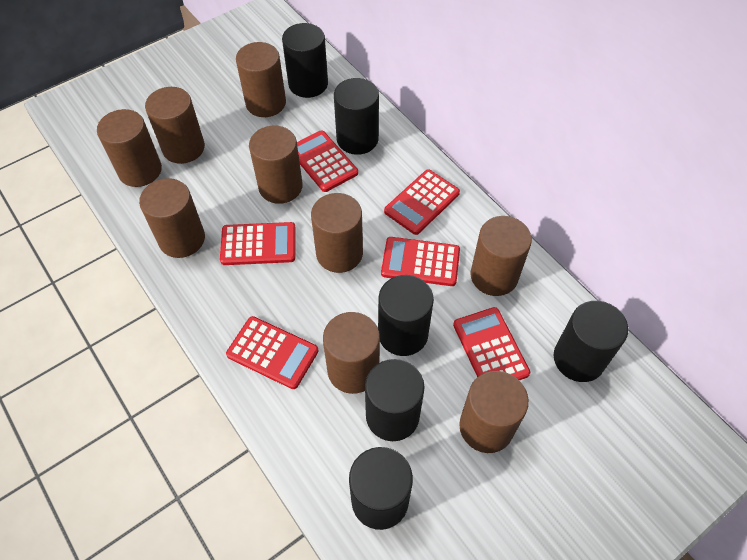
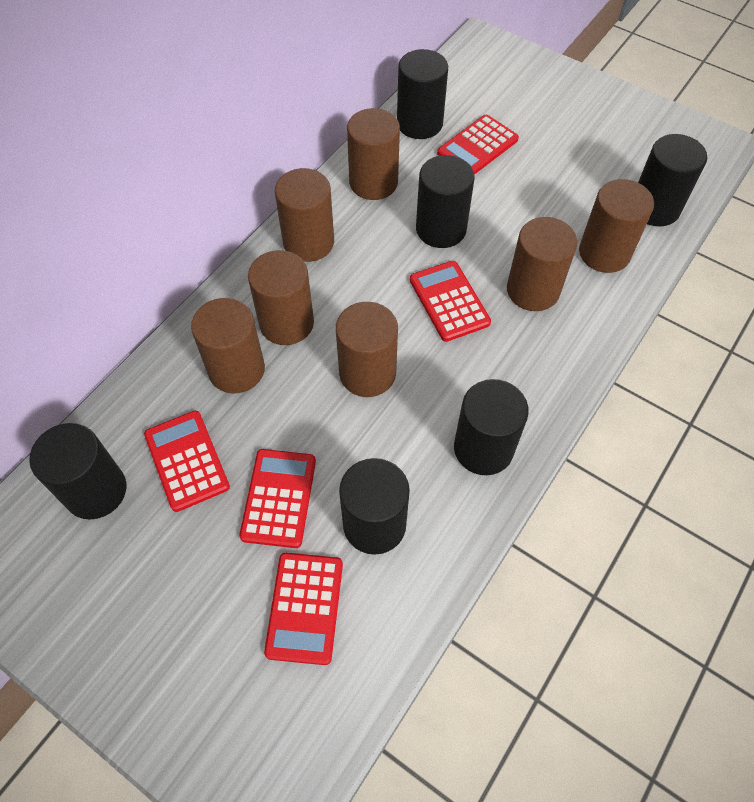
brown cylinder: [97,109,162,187] [139,178,205,258] [145,87,205,164] [236,42,286,117] [249,126,303,204] [311,193,363,273] [323,312,380,394] [459,371,529,453] [471,216,532,296] = 9 -> [191,298,265,393] [248,250,314,345] [275,168,334,262] [336,302,398,397] [347,108,400,200] [507,217,577,311] [579,179,654,273] = 7
red calculator: [220,222,296,265] [226,316,319,389] [297,131,358,192] [381,237,460,286] [384,169,460,235] [453,307,530,380] = 6 -> [144,411,230,512] [239,449,316,548] [264,553,343,665] [410,261,491,342] [437,115,519,175] = 5

